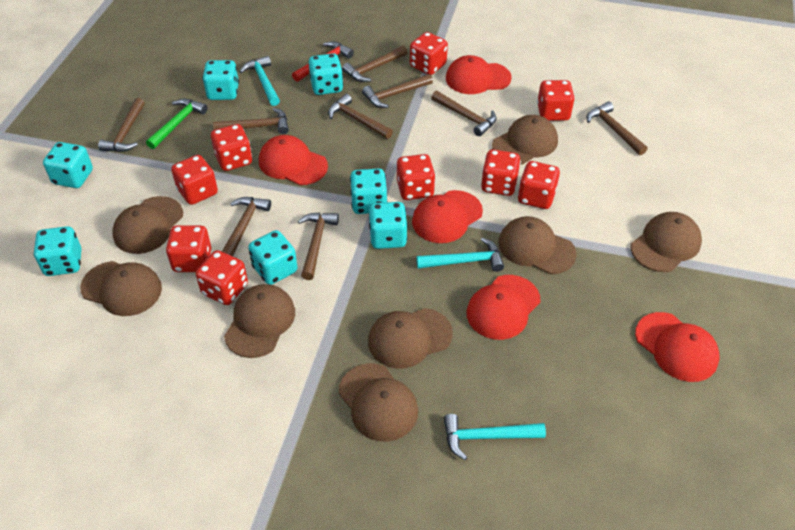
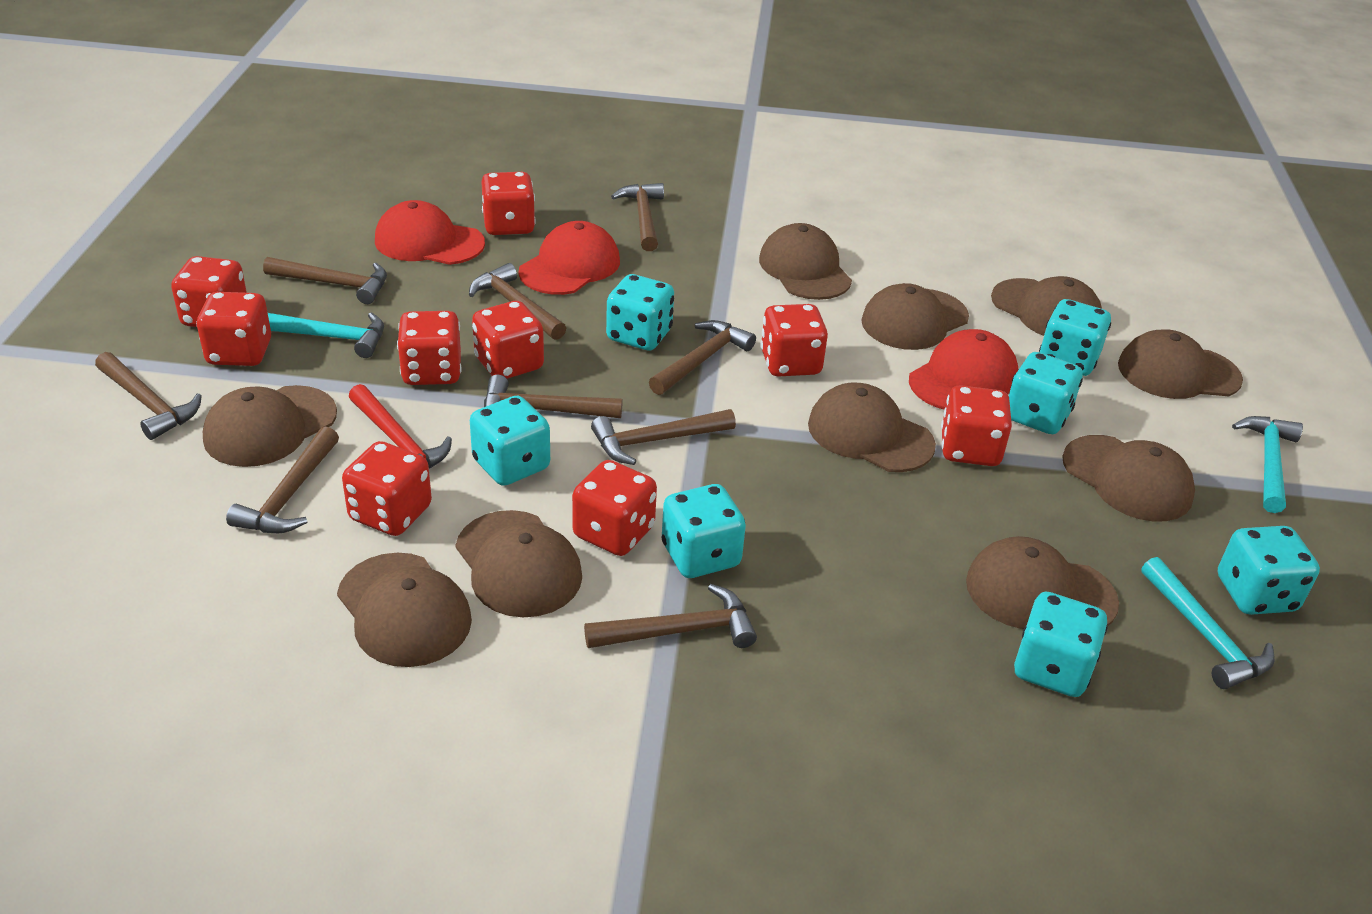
brown cap: [80,261,162,316] [112,196,183,254] [224,284,295,358] [339,363,418,442] [368,308,453,368] [492,115,558,165] [498,216,576,274] [631,212,702,272] = 8 -> [203,385,337,467] [337,553,472,667] [455,510,582,617] [759,223,852,300] [808,383,936,472] [861,283,969,350] [966,536,1119,629] [991,276,1102,336] [1062,435,1195,522] [1118,329,1243,399] = 10
green hammer: [146,99,208,149] = 1 -> none = 0
red cap: [259,135,328,185] [412,190,483,243] [446,55,512,94] [466,275,540,340] [635,312,719,382] = 5 -> [375,200,485,265] [519,221,620,295] [909,329,1018,409] = 3

